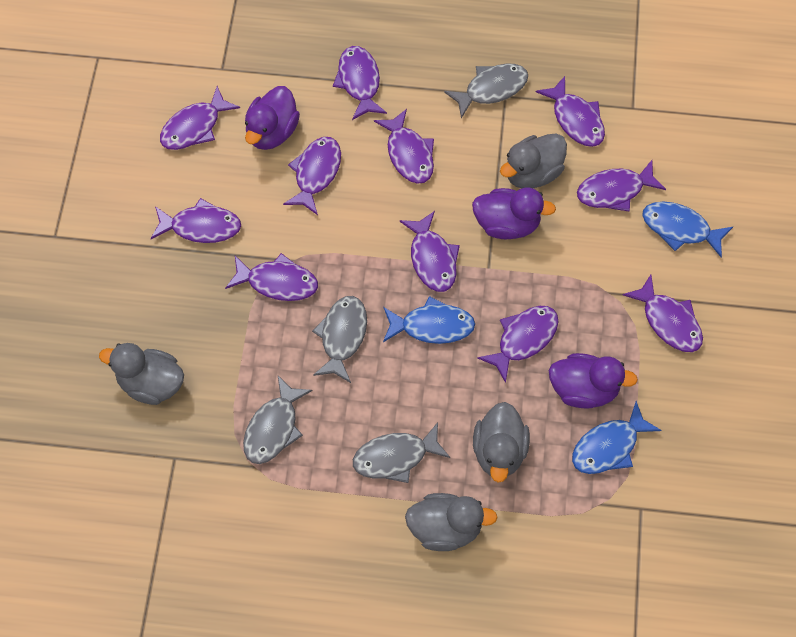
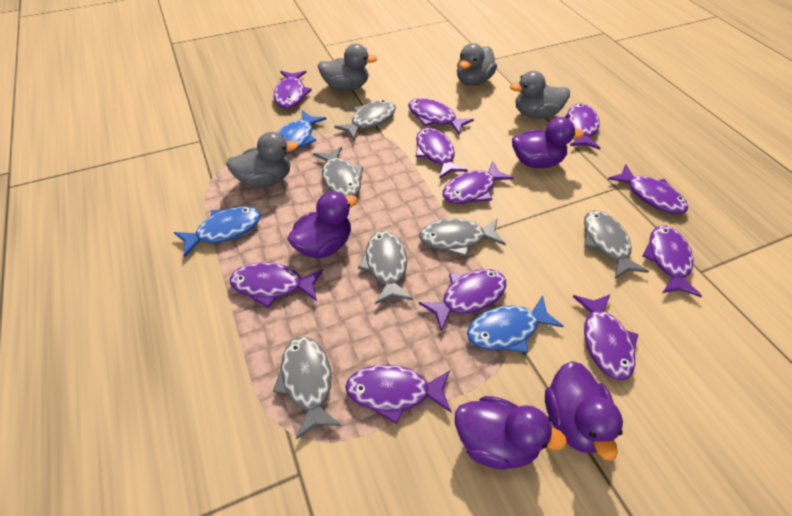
grey fish: [243,376,313,464] [312,296,367,383] [353,422,450,483] [444,63,528,118] = 4 -> [273,337,342,439] [313,146,363,196] [334,100,396,140] [358,231,413,304] [419,218,506,257] [584,210,649,279] = 6
purple duck: [245,86,300,150] [472,187,556,239] [549,353,638,409] = 3 -> [287,192,357,258] [455,396,567,469] [512,117,584,168] [545,361,623,461] = 4

